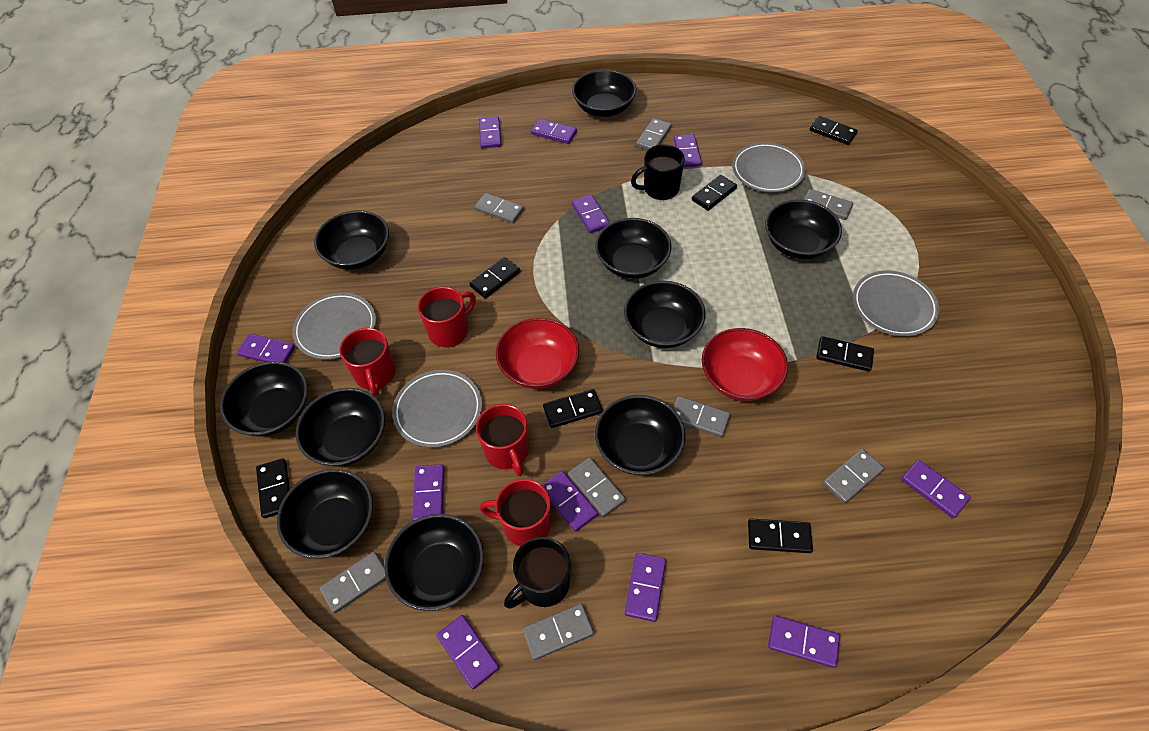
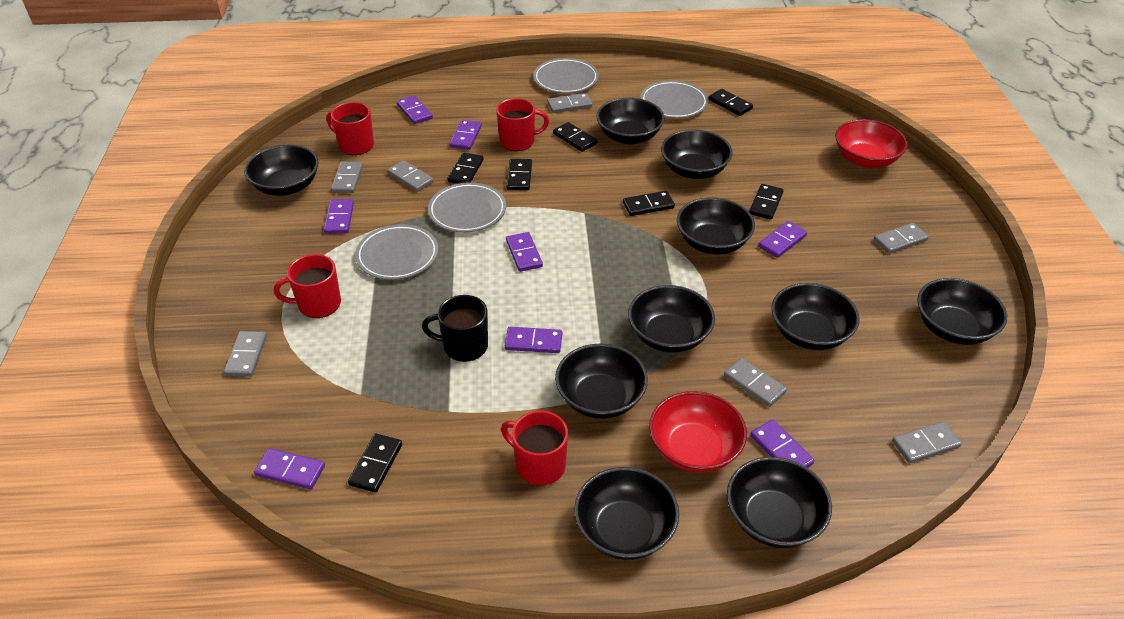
black mug: [504,537,571,609] [631,144,685,200] = 2 -> [422,295,488,362] = 1
grey domino: [320,552,386,613] [474,193,524,223] [522,604,594,660] [568,458,626,517] [636,118,672,150] [673,396,730,437] [804,189,853,220] [823,449,884,504] = 8 -> [224,331,267,377] [331,161,363,193] [387,160,434,192] [547,93,592,113] [724,358,787,407] [874,223,929,254] [892,421,962,463] = 7
purple domino: [237,333,295,363] [412,464,444,521] [436,615,499,689] [479,116,502,148] [531,119,577,144] [542,471,598,532] [572,194,610,233] [625,553,666,622] [674,134,702,167] [768,616,840,668] [901,460,971,518] = 11 -> [254,448,325,489] [324,199,354,234] [397,95,433,124] [449,120,482,150] [505,327,562,353] [506,232,543,272] [750,419,814,468] [758,221,807,258] = 8

